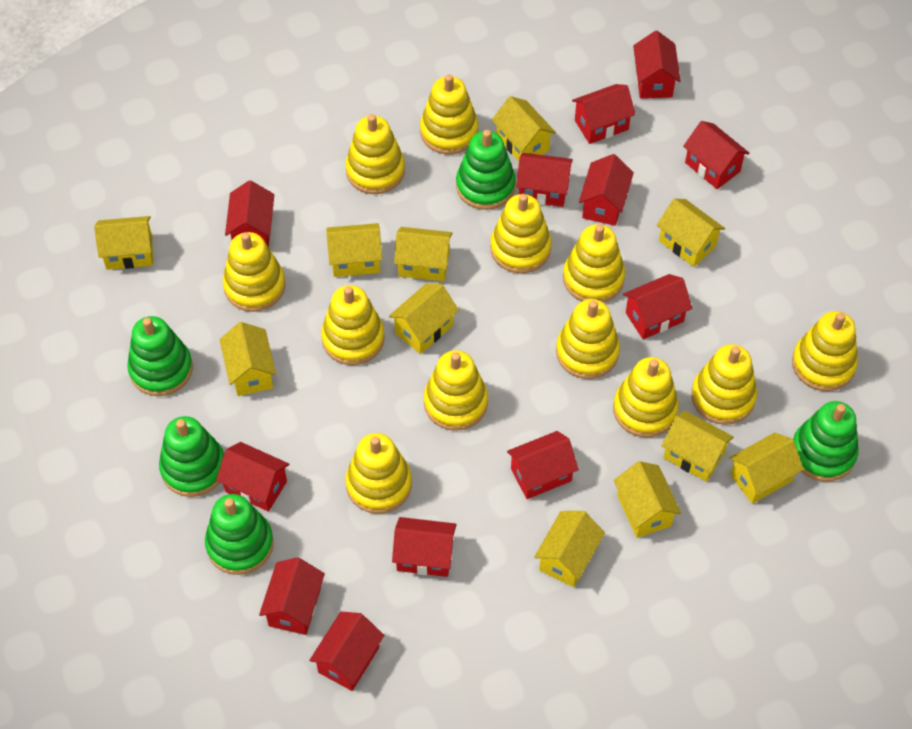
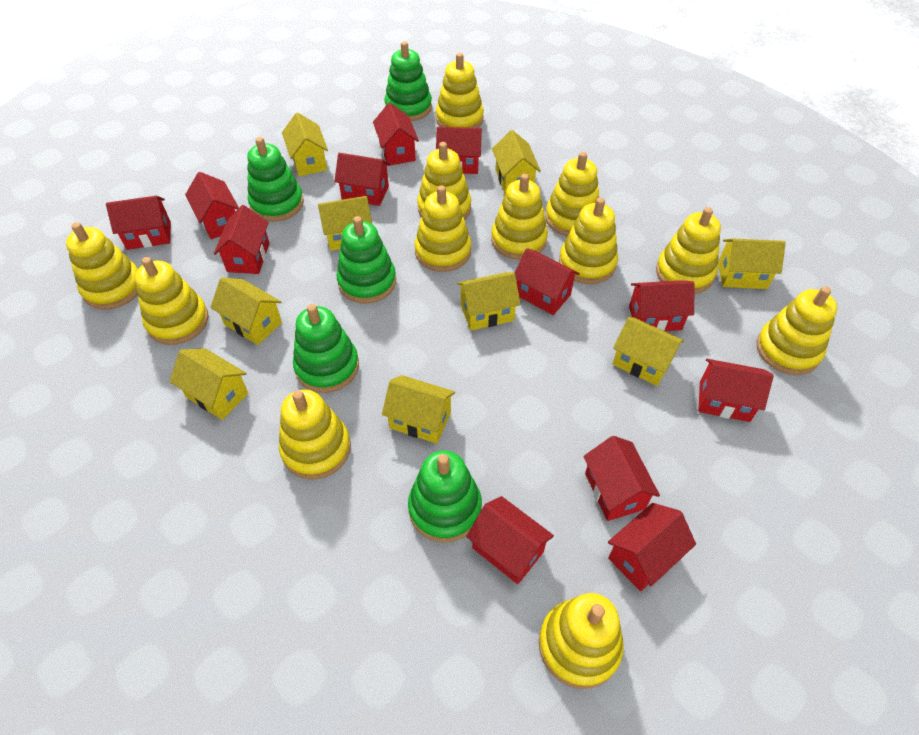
yellow house: [94,216,153,270] [220,322,276,396] [326,223,382,277] [389,284,459,354] [394,227,452,281] [492,96,556,161] [534,511,605,587] [614,461,681,538] [657,199,725,267] [661,410,734,482] [729,433,804,504] = 11 -> [170,348,248,420] [210,277,282,345] [282,112,328,176] [318,196,372,251] [382,375,455,444] [457,272,521,331] [492,130,541,194] [613,317,684,386] [718,239,786,289] = 9

